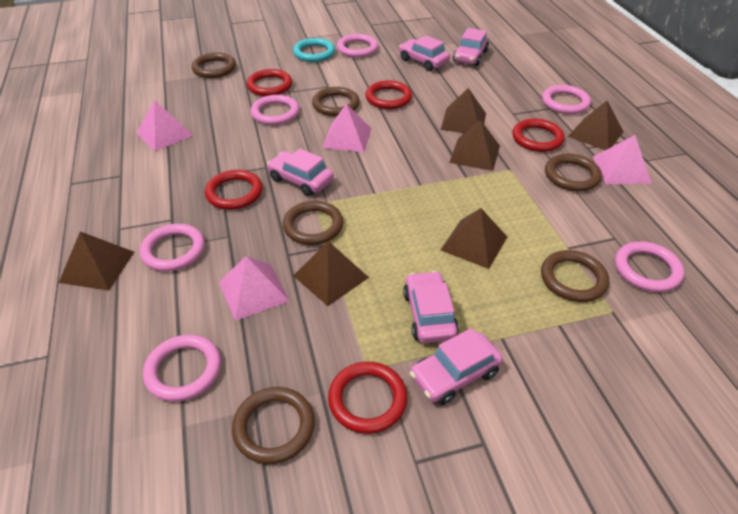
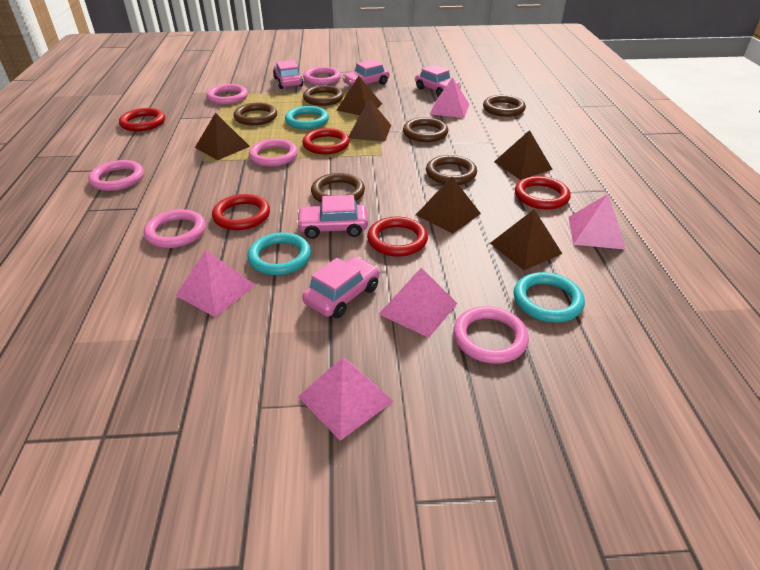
pink pyramid: [136,100,194,151] [219,256,289,321] [322,104,371,152] [593,135,652,184] = 4 -> [176,250,256,317] [298,357,394,441] [379,268,458,338] [430,77,469,118] [569,194,626,250] = 5
turquoise ring: [293,38,335,62] = 1 -> [247,232,311,275] [285,106,329,129] [514,272,585,323] = 3

